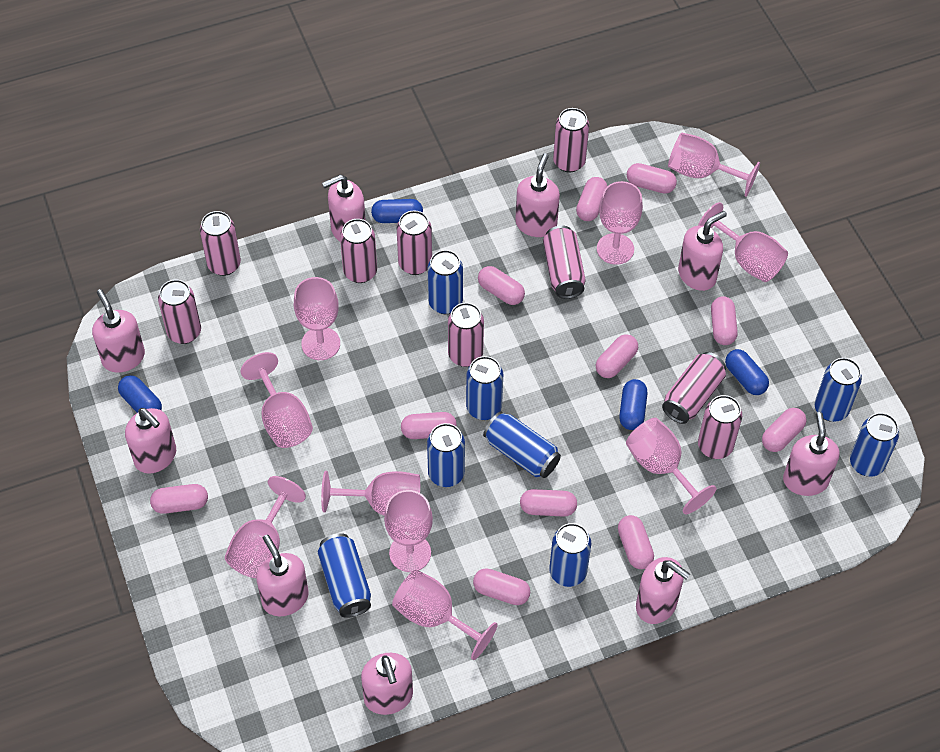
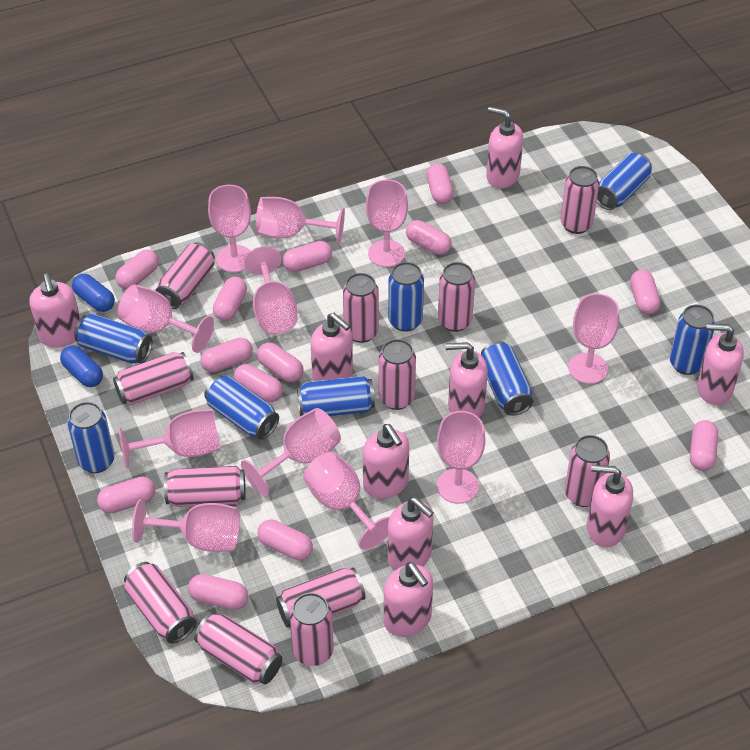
blue capsule: [118,375,162,413] [371,199,423,223] [619,379,648,430] [725,349,769,395] = 4 -> [60,345,103,387] [72,274,115,312] = 2
pink can: [158,280,201,344] [200,211,241,276] [340,219,377,283] [397,211,432,275] [448,303,484,367] [543,225,586,299] [553,108,589,173] [662,352,726,424] [698,395,742,459] = 9 -> [113,352,194,405] [124,562,196,644] [155,242,215,309] [164,466,246,507] [194,612,282,684] [276,568,366,628] [289,593,334,666] [343,273,379,343] [379,339,416,410] [438,262,475,332] [561,166,599,234] [565,435,610,507] = 12
pink capsule: [150,484,208,514] [401,412,457,439] [473,568,530,605] [478,266,525,305] [520,489,577,517] [576,177,607,221] [596,334,638,378] [618,515,654,569] [627,163,677,194] [711,296,738,345] [762,408,806,452] = 11 -> [97,477,155,513] [116,250,159,289] [188,574,248,610] [200,338,253,373] [213,277,247,321] [234,364,283,402] [257,343,304,382] [257,519,313,560] [283,241,332,272] [406,220,452,255] [426,163,454,204] [630,270,660,315] [690,420,718,471] = 13
pink goblet: [225,476,306,578] [240,352,313,448] [294,277,340,360] [321,471,420,516] [384,490,433,572] [392,570,498,660] [597,181,643,265] [626,418,717,514] [668,132,760,197] [698,202,788,282] = 10 -> [118,284,214,353] [118,409,221,469] [132,499,240,552] [208,185,251,273] [241,408,341,496] [244,246,298,334] [256,197,345,244] [303,451,390,550] [366,179,408,267] [437,411,486,504] [568,293,619,384] = 11

